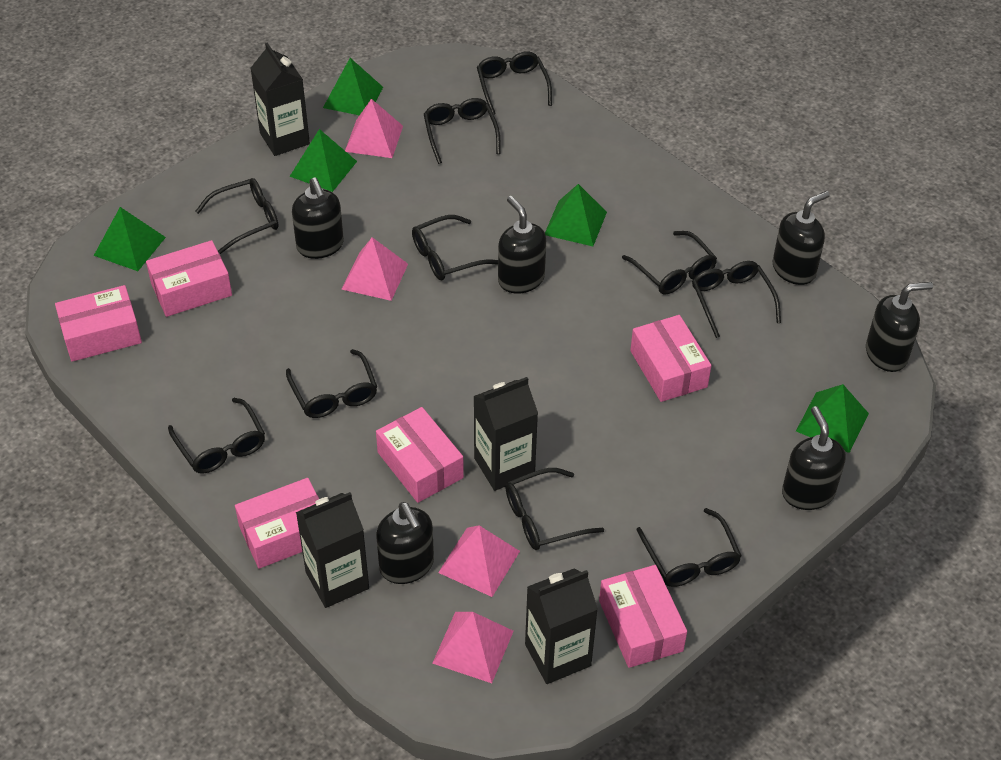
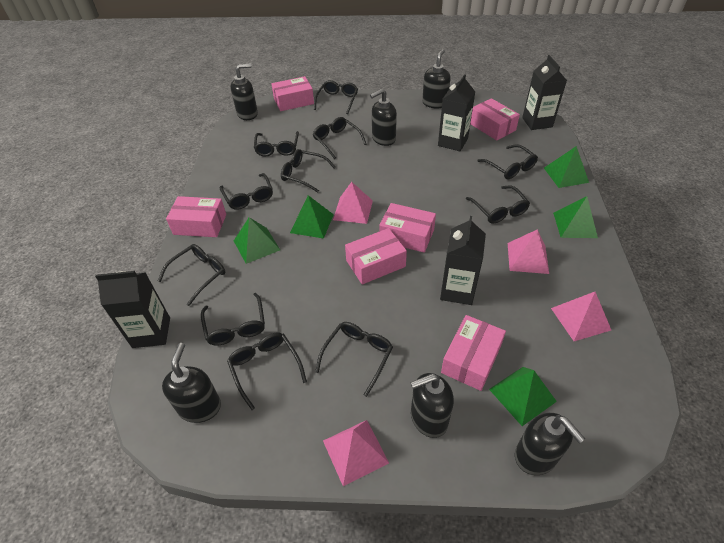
black glasses: [168,398,265,474] [195,178,279,254] [286,349,377,418] [412,215,498,280] [424,98,500,164] [477,51,552,115] [505,468,604,550] [622,231,717,295] [636,508,742,587] [692,261,781,338] = 10 -> [158,244,225,306] [201,293,265,346] [220,173,273,210] [227,332,307,410] [254,131,299,157] [281,149,336,193] [313,117,366,159] [314,80,358,114] [315,322,393,397] [466,186,530,224] [477,144,538,179] = 11

